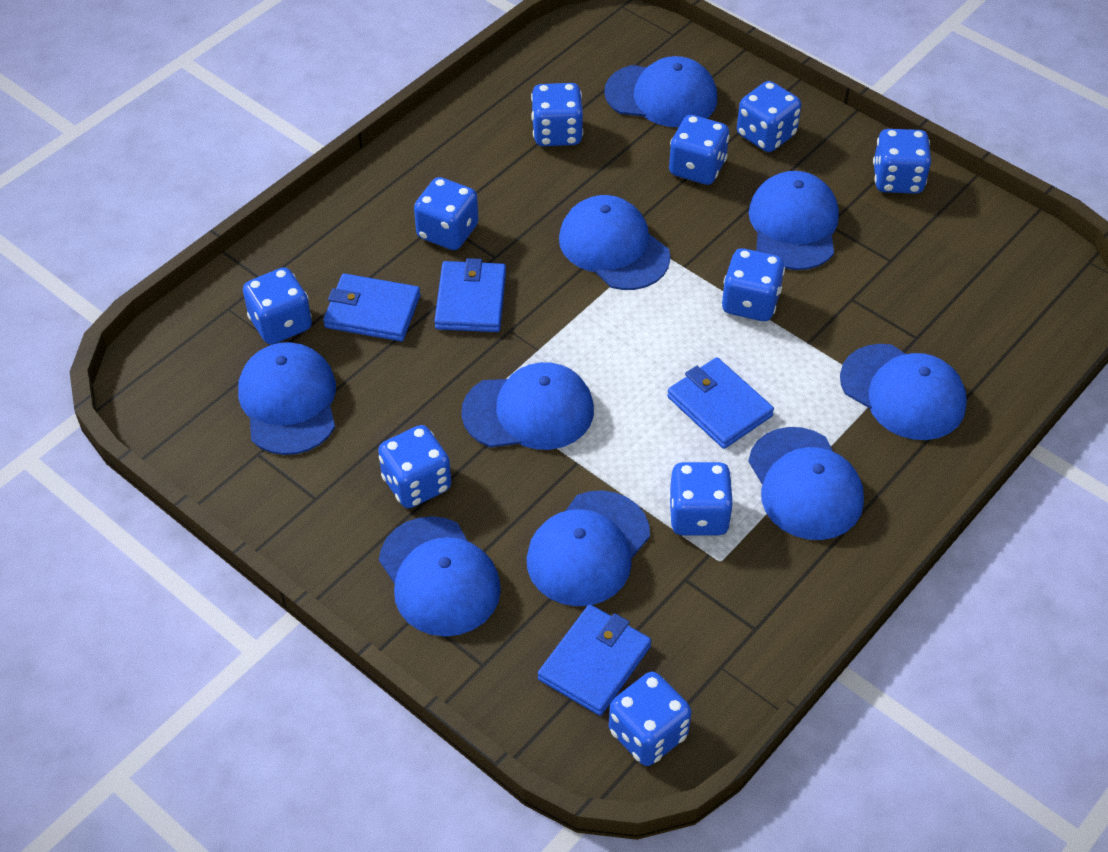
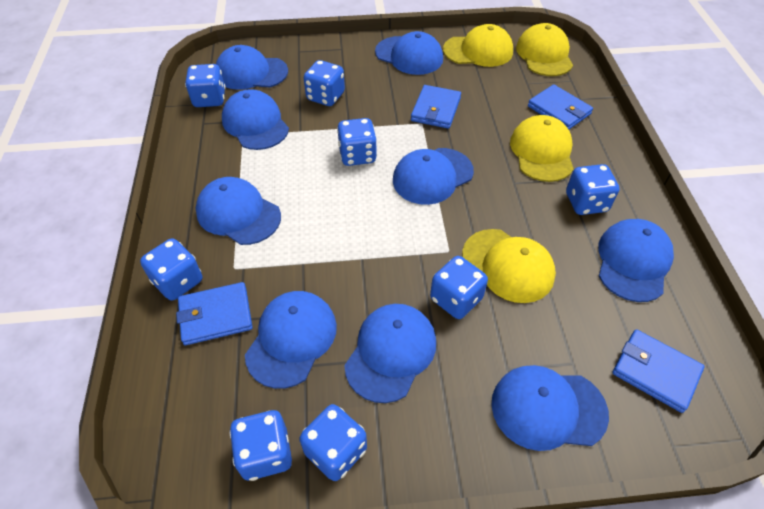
blue dice: [243,267,312,345] [378,425,451,508] [414,177,478,250] [531,83,583,146] [609,672,692,766] [669,115,730,185] [669,462,734,535] [722,248,785,321] [737,81,801,152] [873,129,931,194] = 10 -> [140,239,202,300] [185,64,226,107] [229,410,292,481] [299,404,367,481] [304,60,345,106] [337,118,377,166] [430,256,488,319] [566,164,620,215] = 8
yellow cap: none = 0 -> [443,24,513,67] [462,229,556,303] [510,115,574,182] [516,23,573,76] = 4

